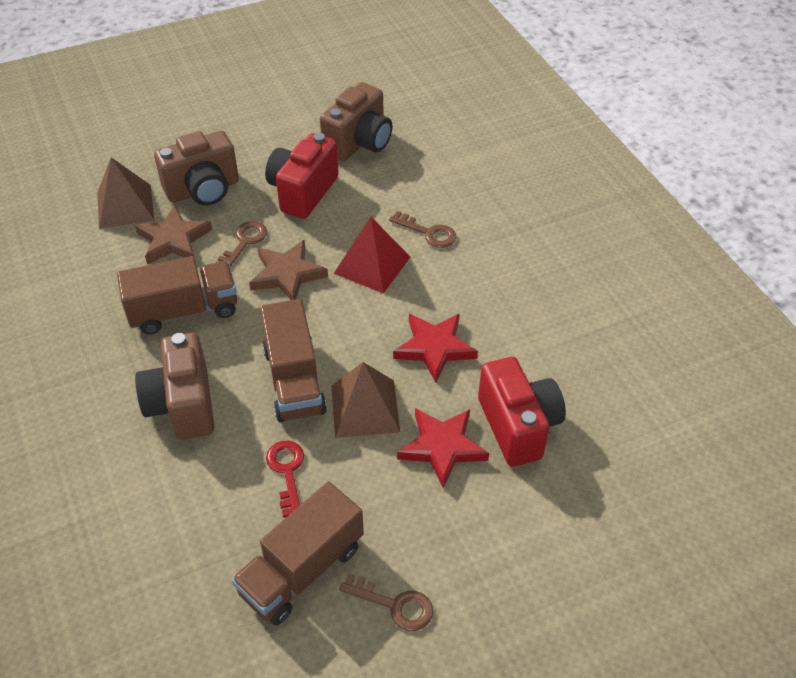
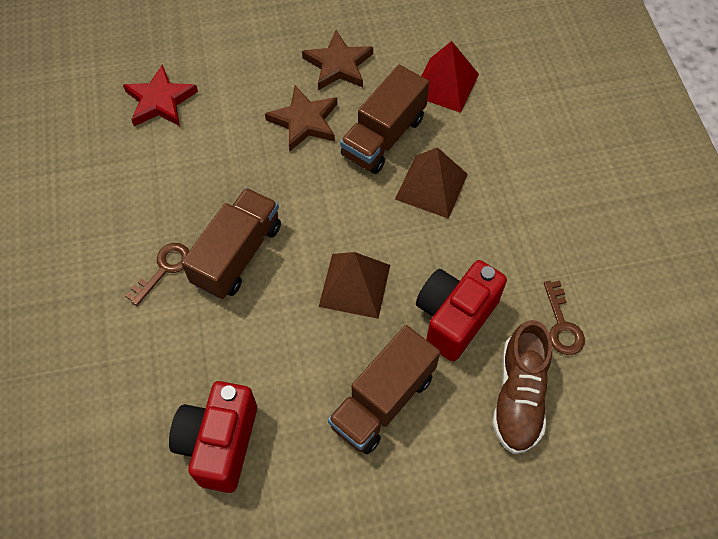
brown camera: [135,333,215,439] [154,131,239,205] [320,82,393,161] = 3 -> none = 0
brown key: [216,221,267,267] [340,573,433,631] [389,211,456,248] = 3 -> [125,243,189,306] [544,281,585,355] = 2
brown shoe: none = 0 -> [492,320,552,454] = 1
red key: [266,441,304,518] = 1 -> none = 0
red star: [393,314,478,383] [397,408,489,488] = 2 -> [123,64,198,126] = 1

